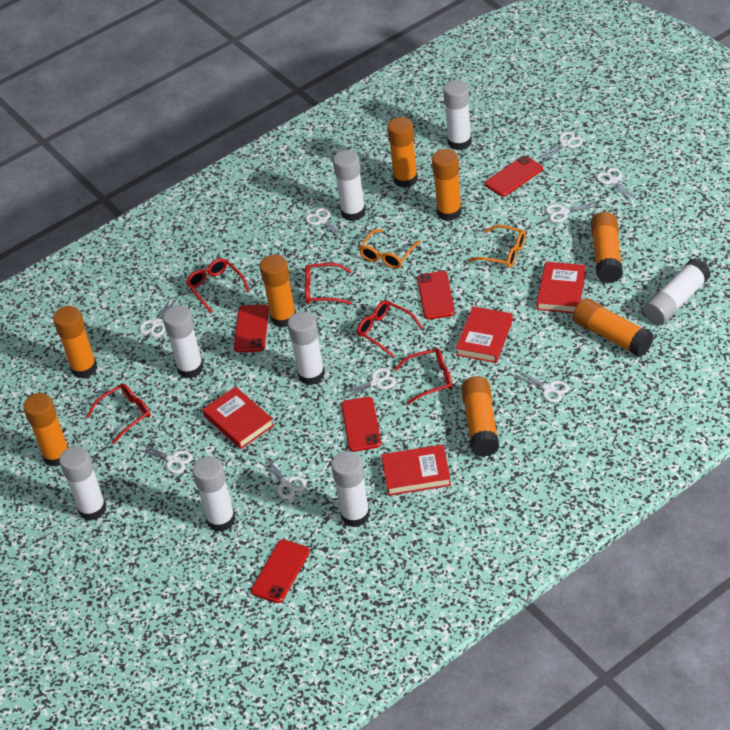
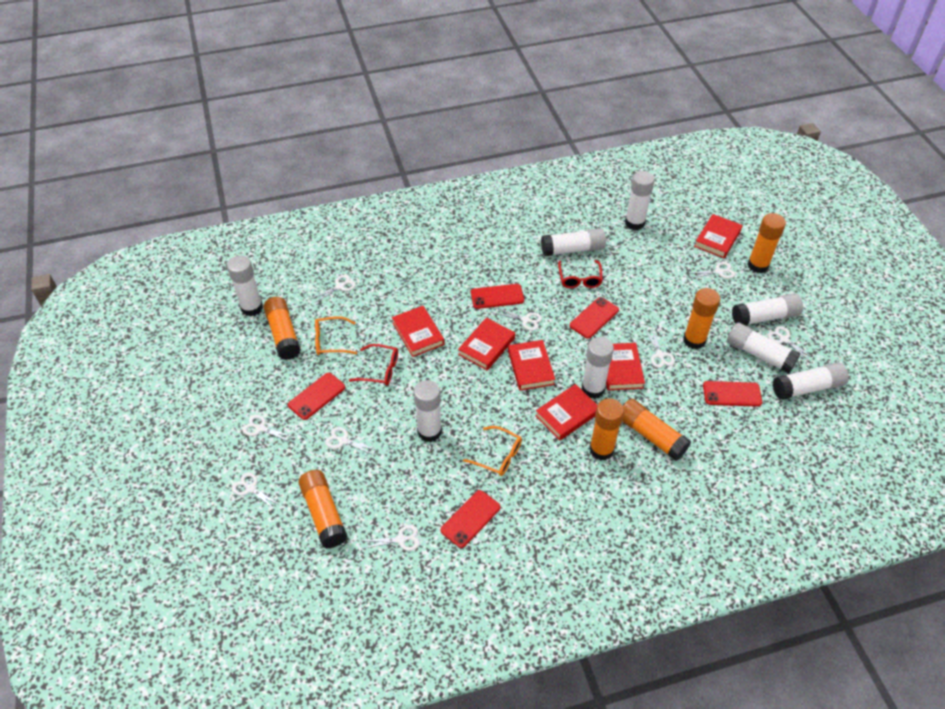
orange glue stick: [23,393,69,467] [53,306,97,378] [260,254,296,328] [387,117,418,188] [432,149,462,221] [461,376,499,457] [573,298,653,357] [591,212,623,283] = 8 -> [263,297,301,360] [298,470,348,548] [589,398,624,460] [622,399,691,461] [683,288,720,349] [748,213,786,273] = 6
red book: [202,387,274,449] [382,445,451,496] [456,306,513,363] [537,262,586,313] = 4 -> [392,306,444,357] [458,318,515,371] [508,340,555,391] [535,384,598,440] [606,343,645,390] [694,214,743,258] = 6
red glasses: [87,384,151,444] [186,258,250,313] [305,263,352,305] [357,301,423,357] [395,348,453,404] = 5 -> [349,344,398,385] [558,260,603,288] = 2

